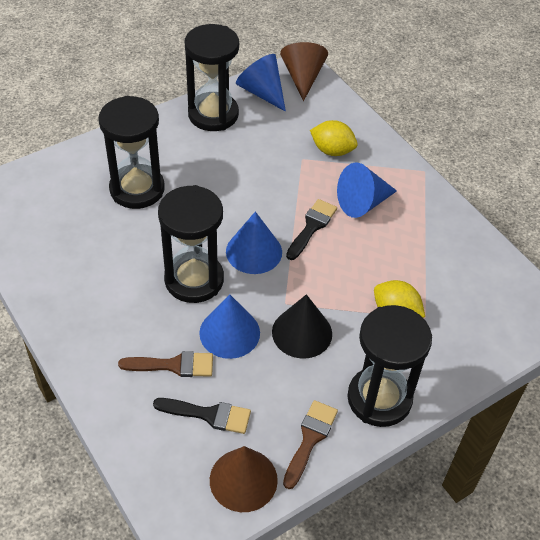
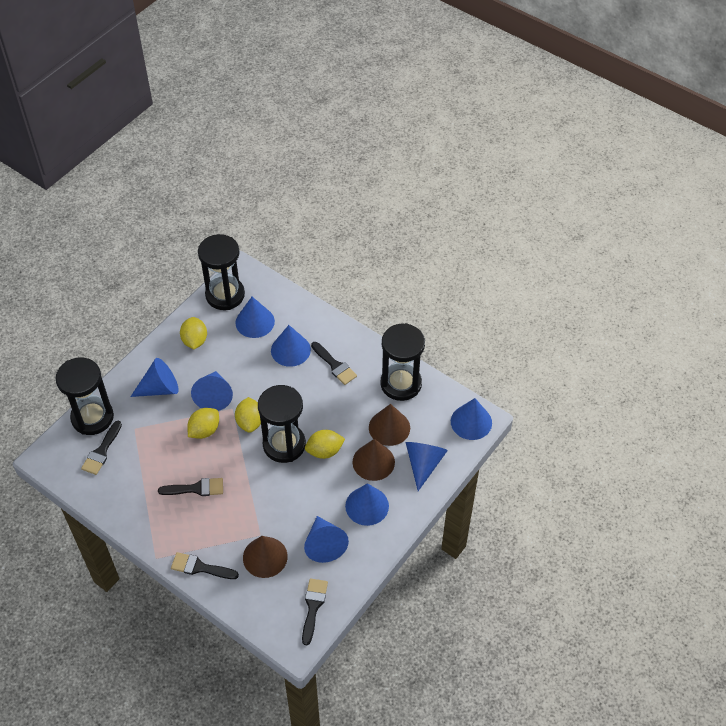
black brush: [153,398,251,434] [286,199,337,260] = 2 -> [81,421,122,475] [158,478,223,496] [171,552,239,579] [302,578,328,645] [311,342,357,385] = 5
black cone: [272,294,332,359] = 1 -> none = 0
blue cone: [199,294,260,359] [226,211,282,274] [236,54,286,112] [337,163,397,218] = 4 -> [130,358,179,397] [191,371,233,411] [235,297,275,338] [271,325,311,367] [304,516,349,563] [345,483,389,526] [406,442,448,491] [451,398,492,440] = 8
brown brush: [118,351,213,377] [283,400,338,489] = 2 -> none = 0
brown cone: [210,446,278,512] [280,42,328,101] = 2 -> [243,536,288,578] [352,439,395,481] [369,404,410,446] = 3
yellow lemon: [310,120,358,156] [374,280,425,318] = 2 -> [180,317,207,349] [187,408,219,439] [235,397,261,433] [305,430,345,459] = 4

